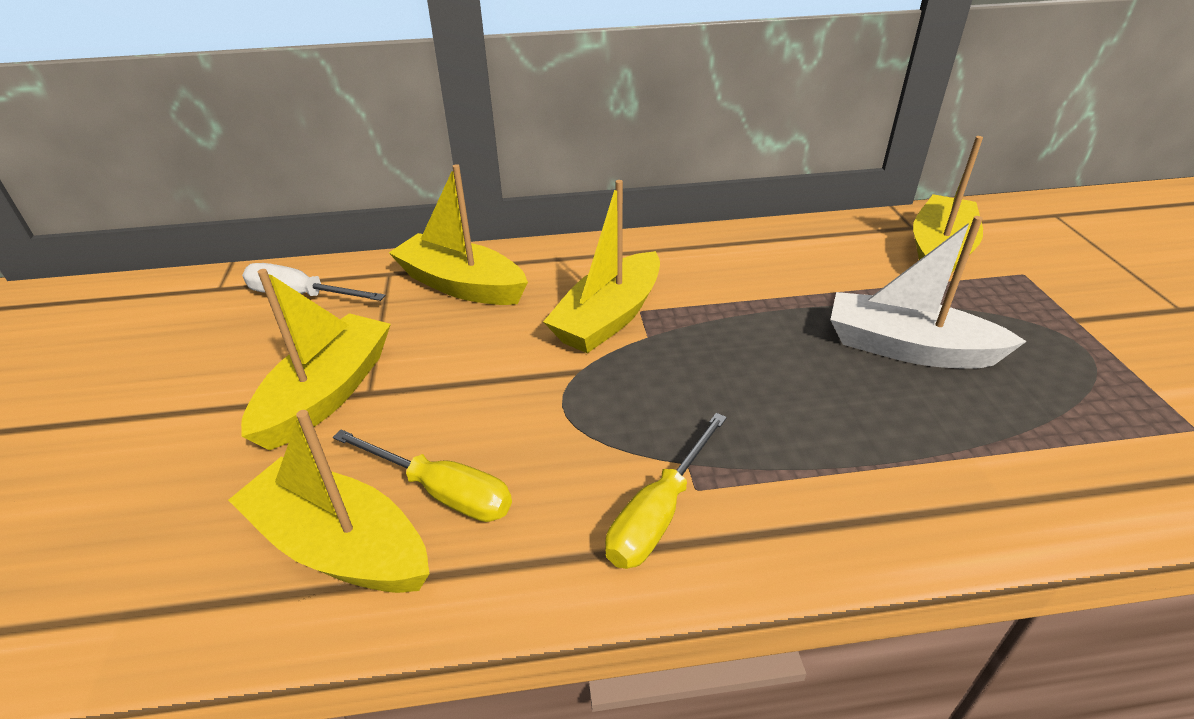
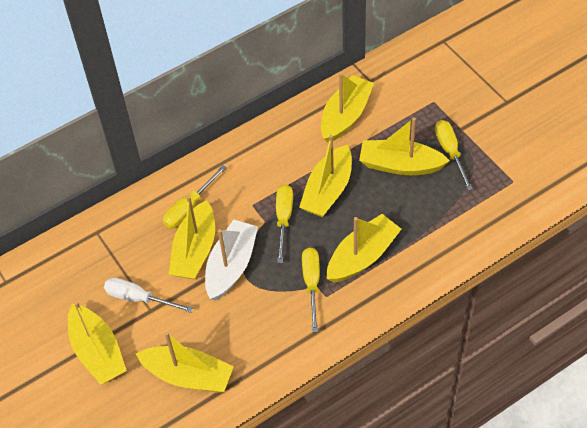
yellow boat: [228,410,430,593] [241,269,391,451] [389,164,528,305] [543,180,660,353] [913,136,983,272] = 5 -> [68,301,127,385] [136,332,234,393] [169,196,215,279] [299,135,352,217] [321,73,374,143] [327,214,401,283] [359,118,450,175] = 7
yellow screwdriver: [333,429,512,522] [605,413,727,569] = 2 -> [163,165,227,228] [276,184,293,263] [302,248,320,332] [435,120,473,191] = 4

